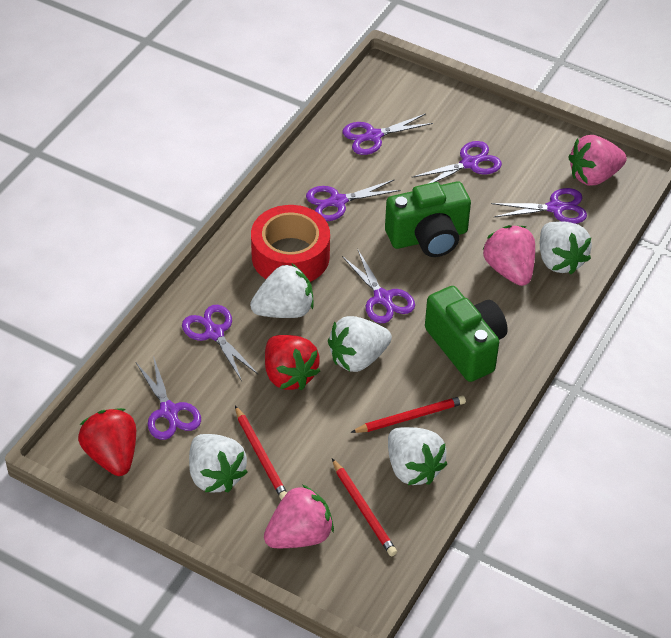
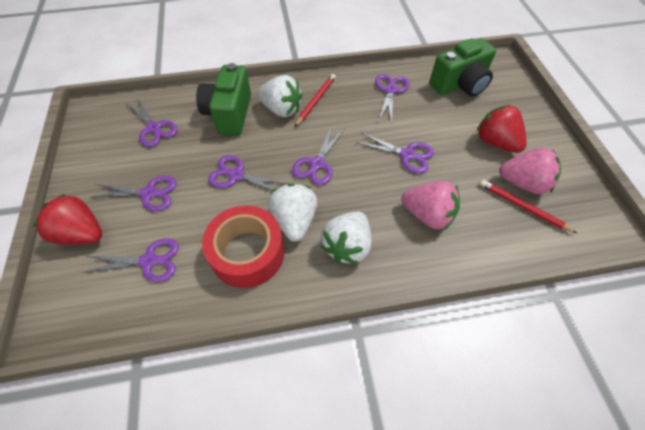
pink strawberry: [264,485,334,548] [483,225,535,286] [568,135,627,186] = 3 -> [401,181,460,230] [499,148,561,194] = 2
red pencil: [235,406,287,500] [332,458,397,556] [350,396,466,433] = 3 -> [295,74,336,127] [480,180,577,233] = 2
white strawberry: [189,434,248,493] [250,264,314,318] [328,316,392,372] [388,427,448,485] [540,221,592,275] = 5 -> [257,75,303,117] [268,184,318,242] [321,212,371,264] = 3

